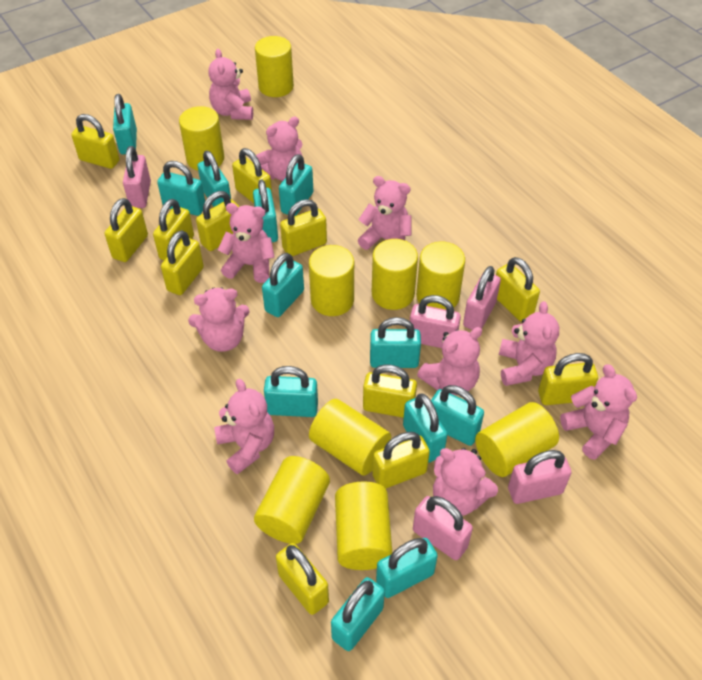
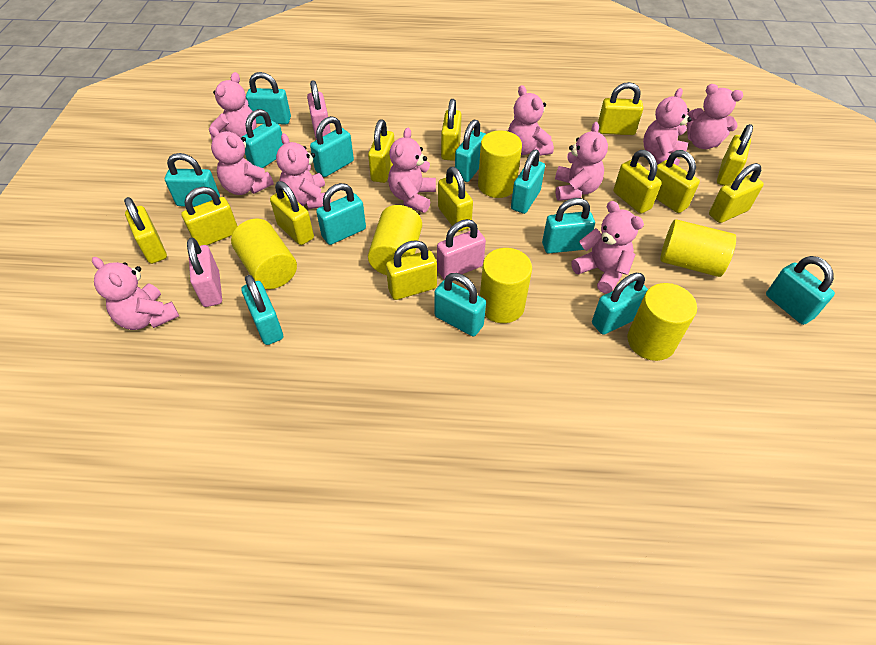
pink padlock: [123,146,151,208] [410,295,461,348] [413,496,473,560] [463,266,501,330] [508,450,572,504] = 5 -> [187,238,222,307] [307,80,331,140] [437,219,486,280] = 3
yellow cylinder: [179,106,224,171] [254,456,330,544] [255,36,294,97] [309,245,354,316] [309,399,391,476] [335,481,392,570] [372,239,418,310] [416,241,465,310] [475,402,559,477] = 9 -> [231,219,297,289] [368,205,422,275] [478,130,522,198] [480,248,532,323] [627,283,697,361] [660,219,736,277] = 6

